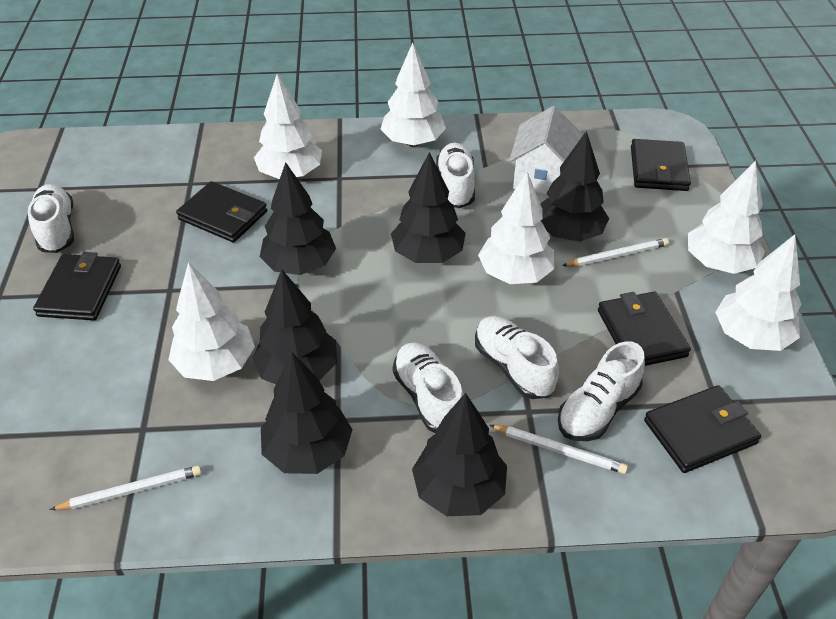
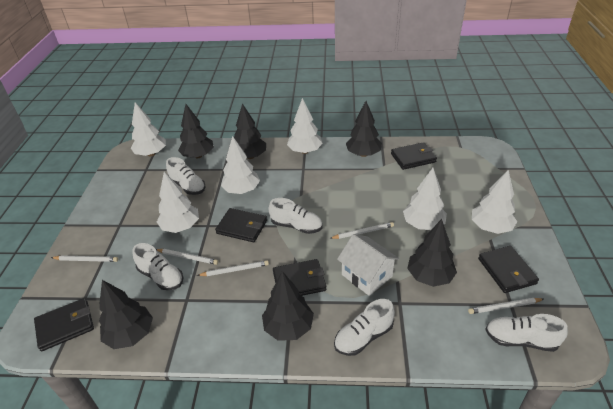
white pencil: [49,465,202,510] [490,425,628,474] [562,238,669,266] = 3 -> [51,255,118,262] [156,249,218,265] [197,260,269,276] [329,222,394,239] [468,298,544,314] = 5

